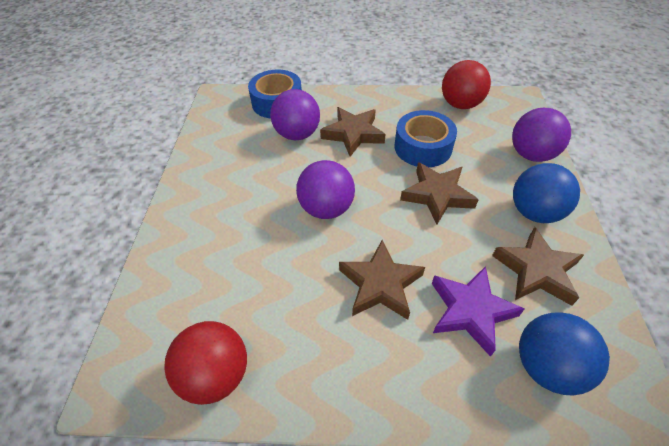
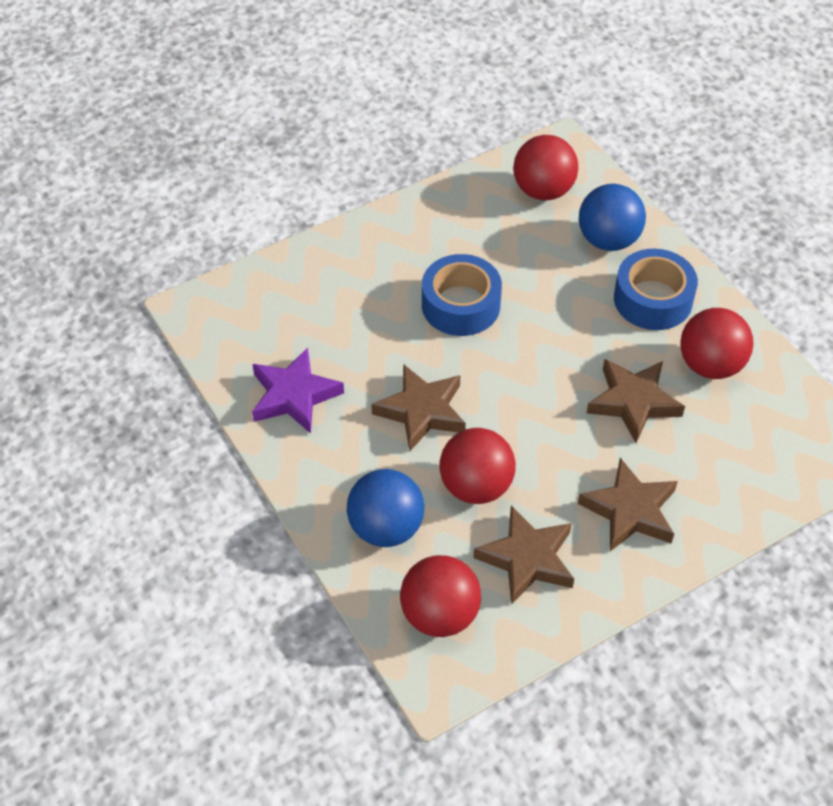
purple ball: [270,89,320,140] [296,160,355,219] [512,108,571,162] = 3 -> none = 0
red ball: [164,321,247,405] [442,60,491,109] = 2 -> [400,555,481,637] [439,428,516,504] [513,135,578,201] [680,308,754,379] = 4

